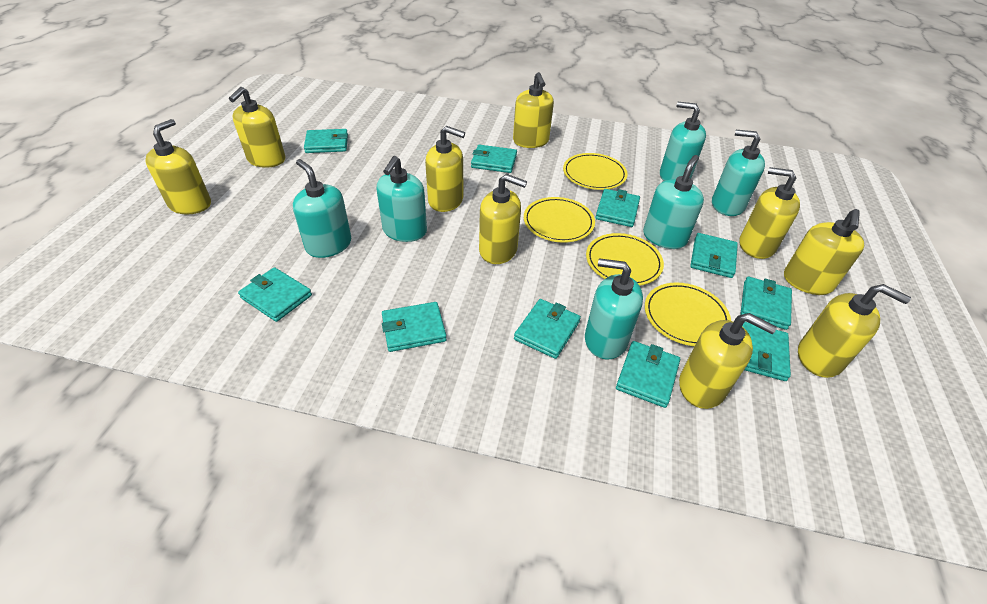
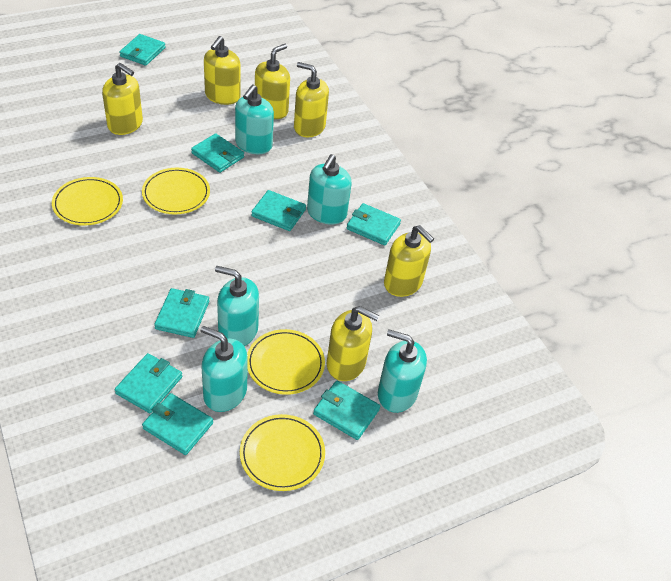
turquoise soap dispenser: [293,159,351,258] [376,156,427,242] [585,258,643,360] [643,155,704,249] [660,102,706,181] [712,130,765,216] = 6 -> [201,326,248,412] [215,266,259,346] [235,85,274,154] [307,154,351,225] [378,329,427,413] = 5
turquoise wallet: [238,267,312,322] [304,129,348,153] [382,302,447,352] [471,145,517,173] [514,299,581,359] [595,189,640,227] [616,341,680,408] [690,233,738,278] [740,277,792,330] [742,322,791,381] = 10 -> [115,353,182,413] [119,34,166,66] [142,393,213,455] [154,288,209,338] [191,133,244,173] [251,190,306,231] [313,381,380,440] [347,203,401,245] = 8
yellow soap dispenser: [145,119,211,214] [229,87,285,168] [425,126,465,212] [479,174,527,264] [513,72,554,148] [679,313,777,409] [739,167,800,259] [784,209,864,295] [798,284,911,378] = 9 -> [102,63,143,135] [204,36,241,105] [255,44,290,119] [294,62,329,137] [327,306,379,381] [384,225,434,297] = 6

